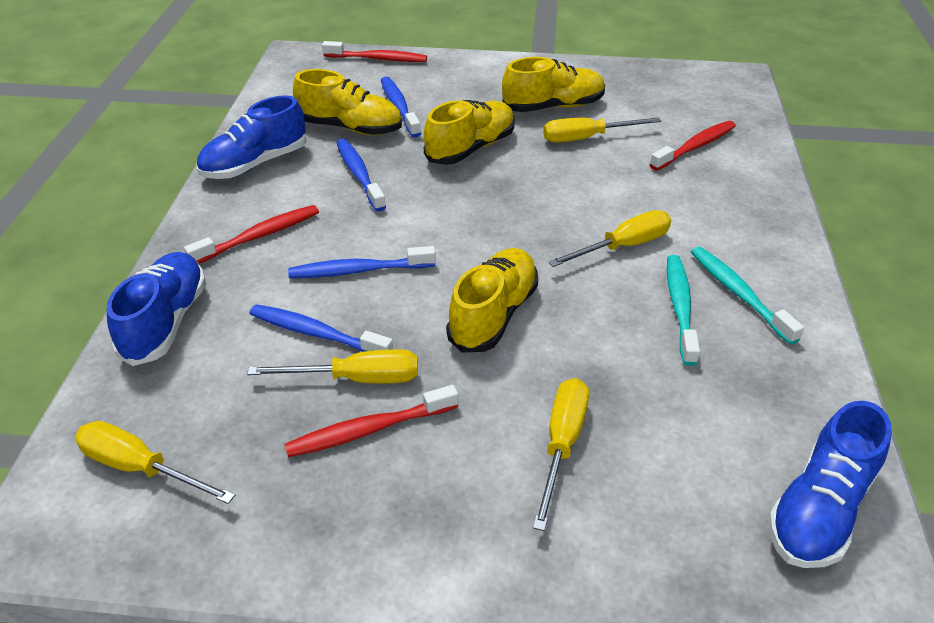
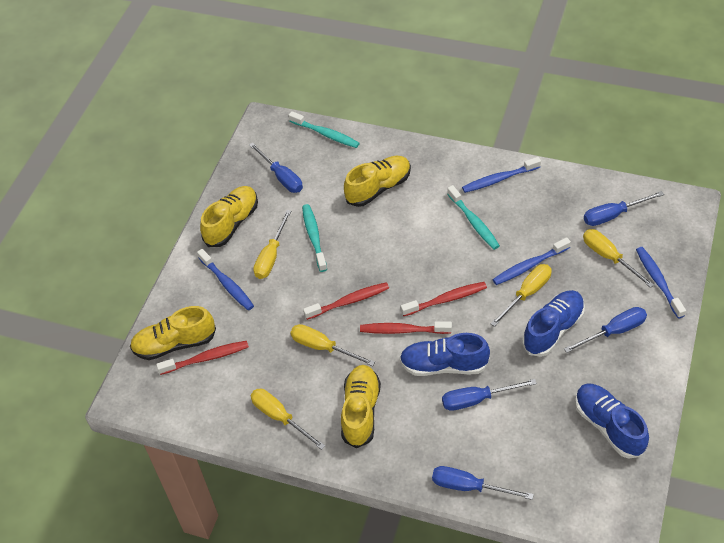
blue screwdriver: none = 0 -> [249,143,303,193] [432,466,534,500] [442,379,537,411] [564,307,647,353] [584,191,664,226] = 5
turquoise toothbrush: [667,255,700,366] [691,247,804,345] = 2 -> [288,111,360,148] [302,204,327,272] [447,185,500,250] = 3

